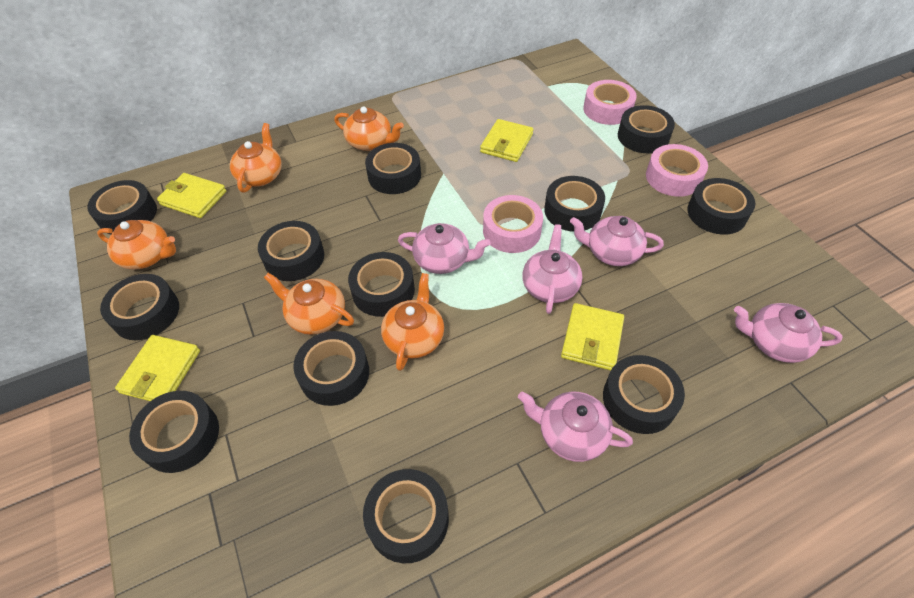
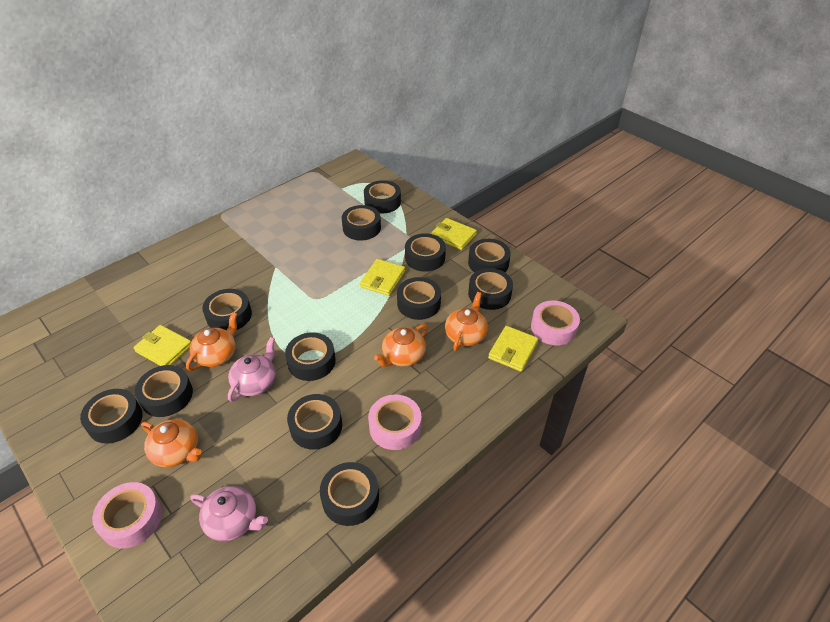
orange teapot: [97,220,176,270] [230,123,282,193] [264,273,354,335] [334,106,404,151] [381,273,444,371] = 5 -> [141,419,202,467] [186,312,238,371] [374,324,428,367] [445,292,488,351] = 4
pink teapot: [398,223,491,274] [518,392,633,462] [522,224,582,314] [570,216,664,266] [734,303,843,363] = 5 -> [190,486,268,542] [228,337,276,402] = 2

